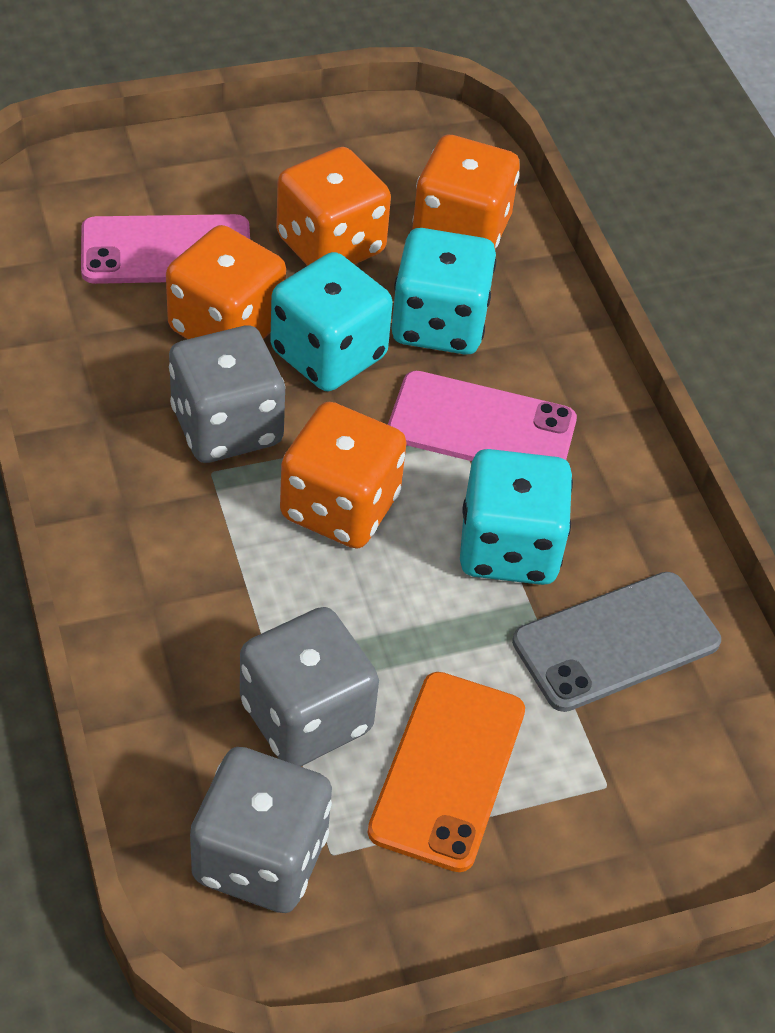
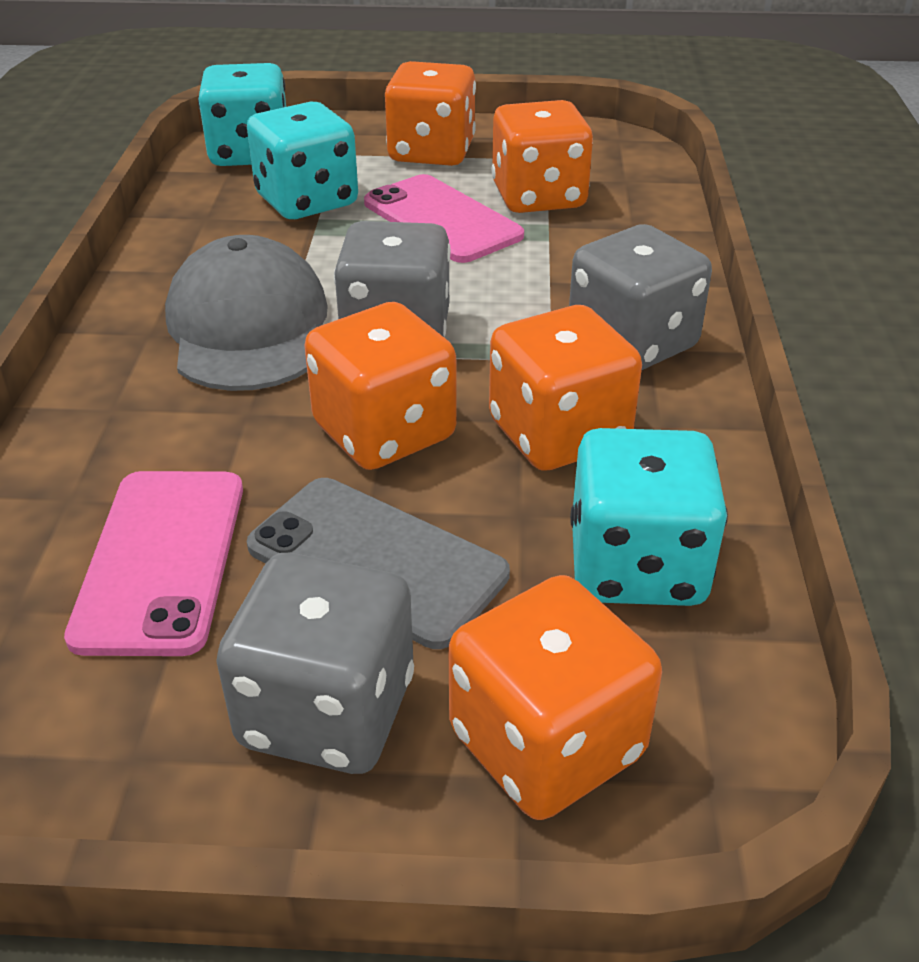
grey cap: none = 0 -> [165,235,328,391] = 1
orange dice: [166,225,286,339] [276,147,391,266] [280,402,407,549] [412,135,519,249] = 4 -> [304,302,457,470] [385,61,476,166] [449,575,662,820] [489,305,642,471] [491,100,593,213] = 5
orange phone: [368,672,525,872] = 1 -> none = 0

